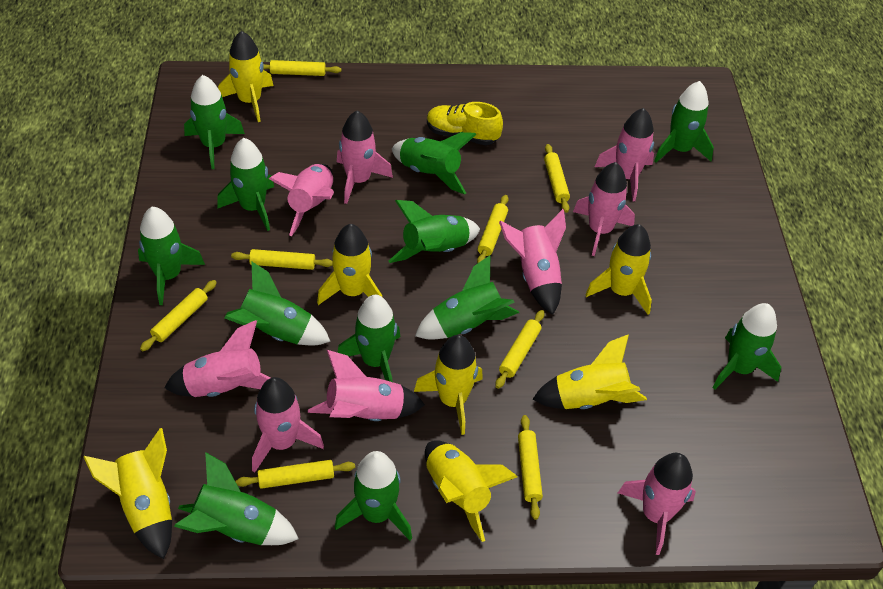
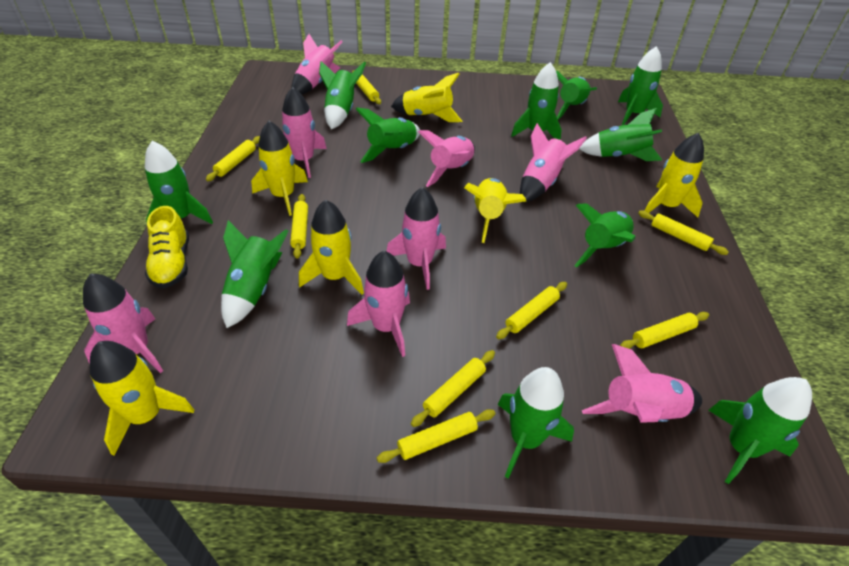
green rocket: [138,207,205,305] [174,452,299,545] [184,75,245,169] [217,138,274,231] [224,261,331,346] [335,451,412,540] [337,295,400,382] [389,200,480,263] [392,132,477,194] [415,255,519,340] [654,81,714,162] [712,303,782,390] = 12 -> [145,141,213,224] [221,220,288,328] [319,61,366,129] [356,107,420,163] [498,367,574,479] [511,62,562,140] [556,71,597,119] [574,203,635,268] [579,108,662,161] [618,46,663,125] [708,377,812,484] = 11
pink rocket: [165,320,270,397] [252,377,324,473] [269,164,334,236] [308,350,425,421] [337,111,393,204] [499,209,566,315] [573,162,635,256] [595,108,654,201] [618,453,696,555] = 9 -> [83,273,163,373] [282,87,327,178] [292,34,343,94] [347,251,410,357] [387,187,446,290] [418,130,475,187] [520,123,587,203] [582,344,702,423] = 8
yellow rocket: [84,428,172,559] [218,31,274,122] [317,224,382,305] [414,335,483,435] [425,440,517,542] [533,334,647,409] [585,224,652,315] = 7 -> [90,341,194,456] [251,121,308,216] [299,200,364,295] [391,73,462,122] [464,178,526,243] [645,133,704,217] = 6

